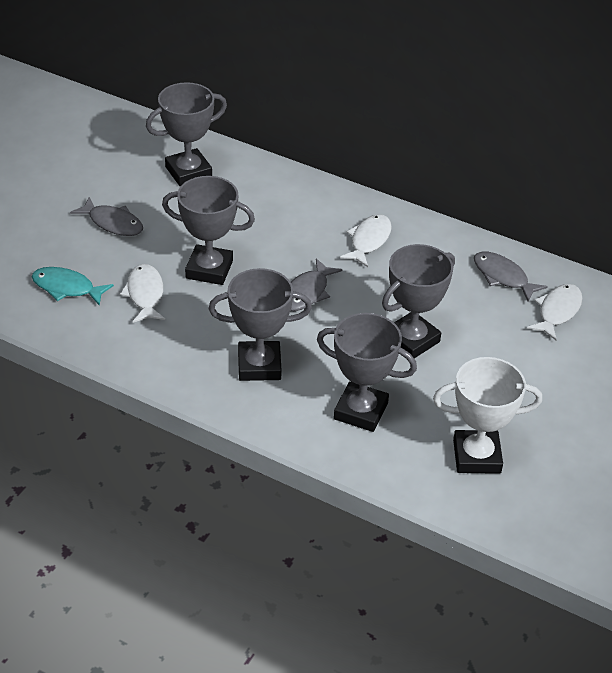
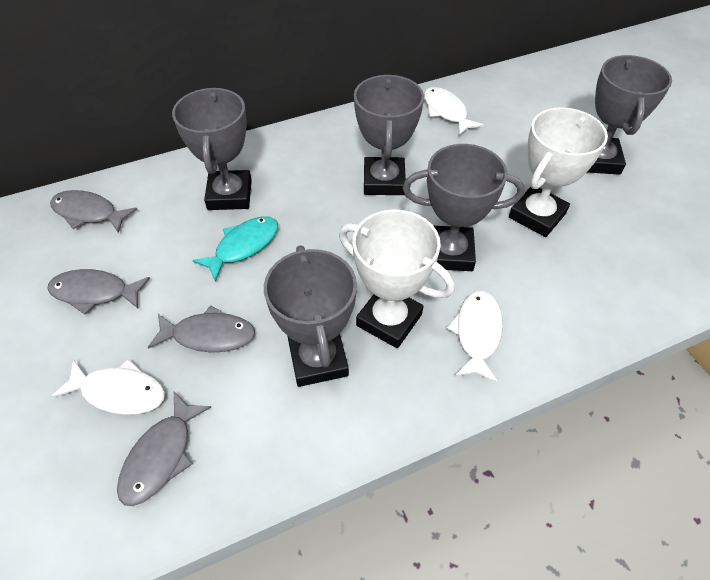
grey fish: [70,197,143,236] [290,258,342,311] [474,252,548,301] = 3 -> [47,269,150,315] [50,190,137,233] [117,392,211,506] [148,305,255,352] = 4
white trophy: [433,357,542,474] = 1 -> [339,210,455,348] [509,107,608,237] = 2

